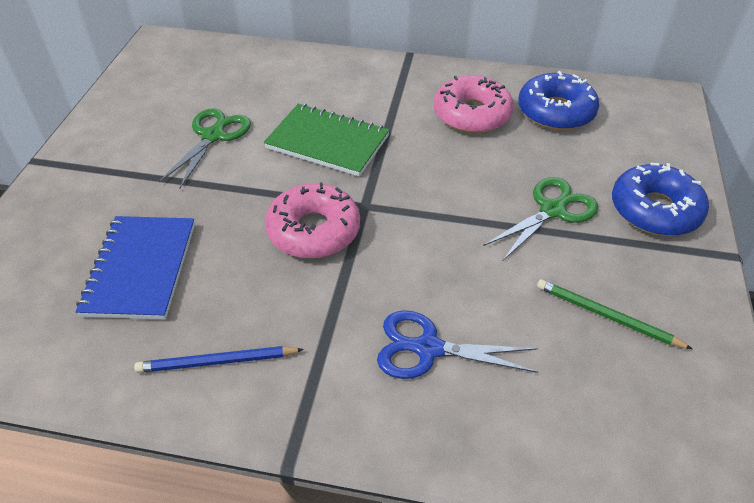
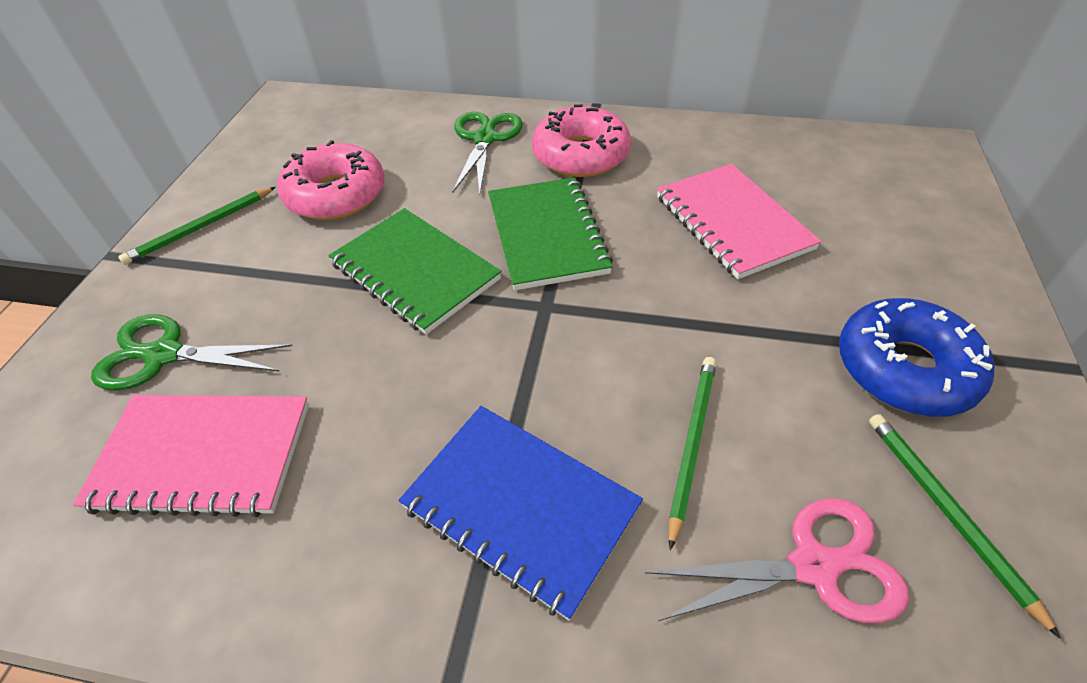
blue donut: [518,71,599,130] [612,163,709,236] = 2 -> [839,298,995,417] = 1
blue pencil: [134,346,304,373] = 1 -> none = 0
blue scissors: [377,310,538,379] = 1 -> none = 0
green notebook: [264,104,390,177] = 1 -> [328,208,502,335] [488,177,613,290] = 2
green pencil: [537,279,692,349] = 1 -> [118,187,276,265] [668,357,716,550] [869,414,1061,639] = 3
pink notebook: none = 0 -> [73,395,309,517] [657,164,822,279] = 2
pink scissors: none = 0 -> [645,498,909,623] = 1

